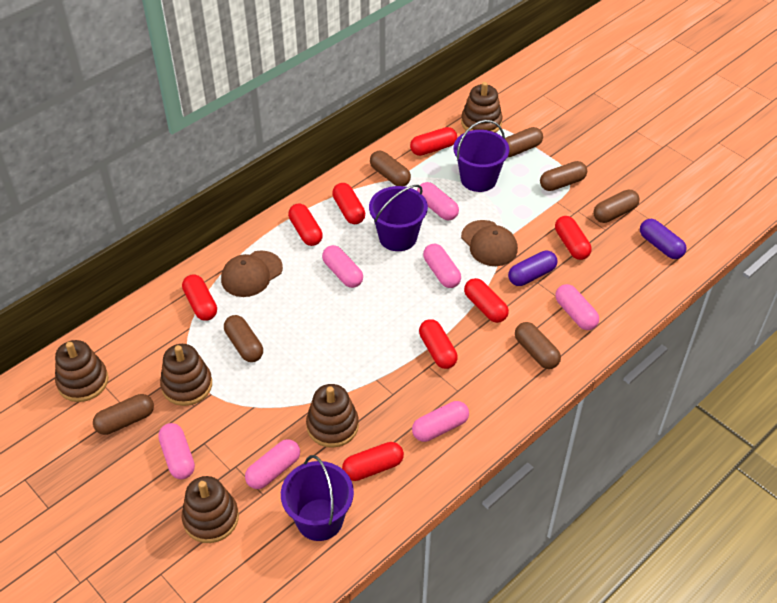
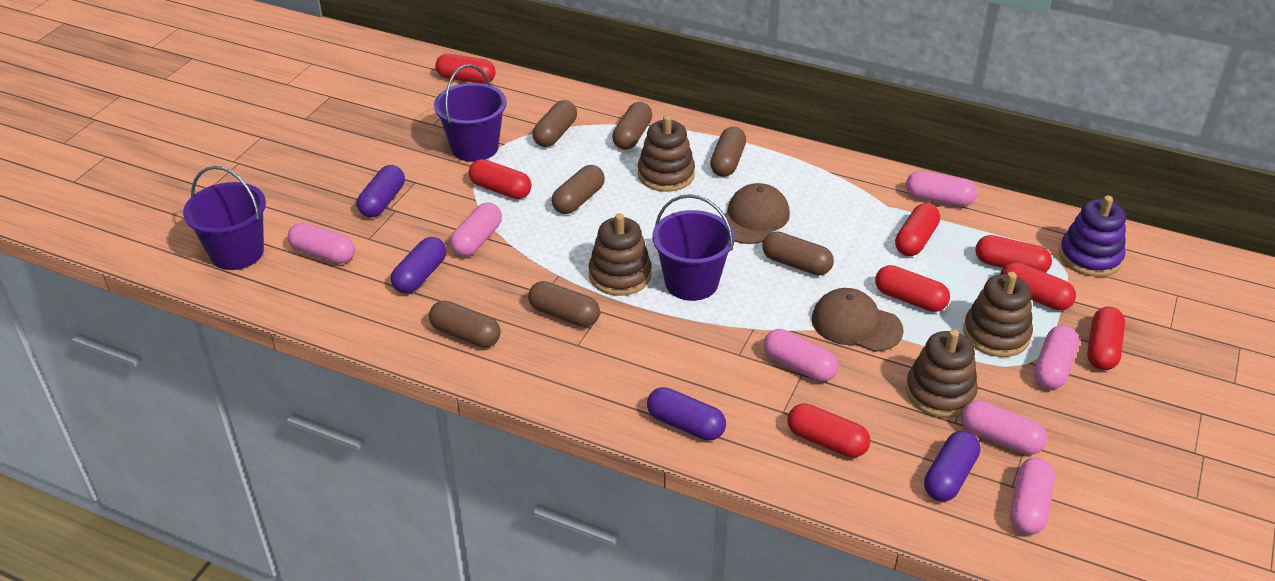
brown stacking toy: [55,340,108,402] [160,344,212,406] [182,476,239,543] [306,384,359,448] [461,82,503,133] = 5 -> [589,213,652,296] [638,115,695,192] [905,329,978,418] [963,272,1033,357] = 4
purple capsule: [508,251,557,286] [640,219,686,259] = 2 -> [357,165,405,218] [391,237,446,294] [647,387,726,440] [924,431,980,501] = 4
purple stacking toy: none = 0 -> [1059,196,1126,277] = 1

